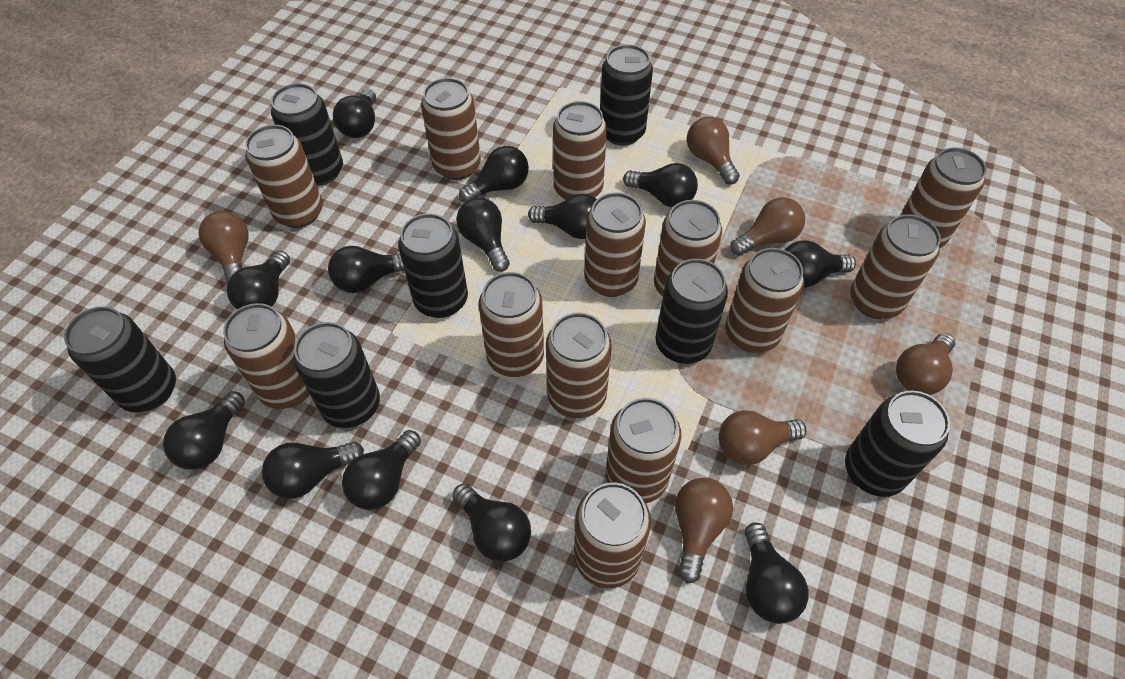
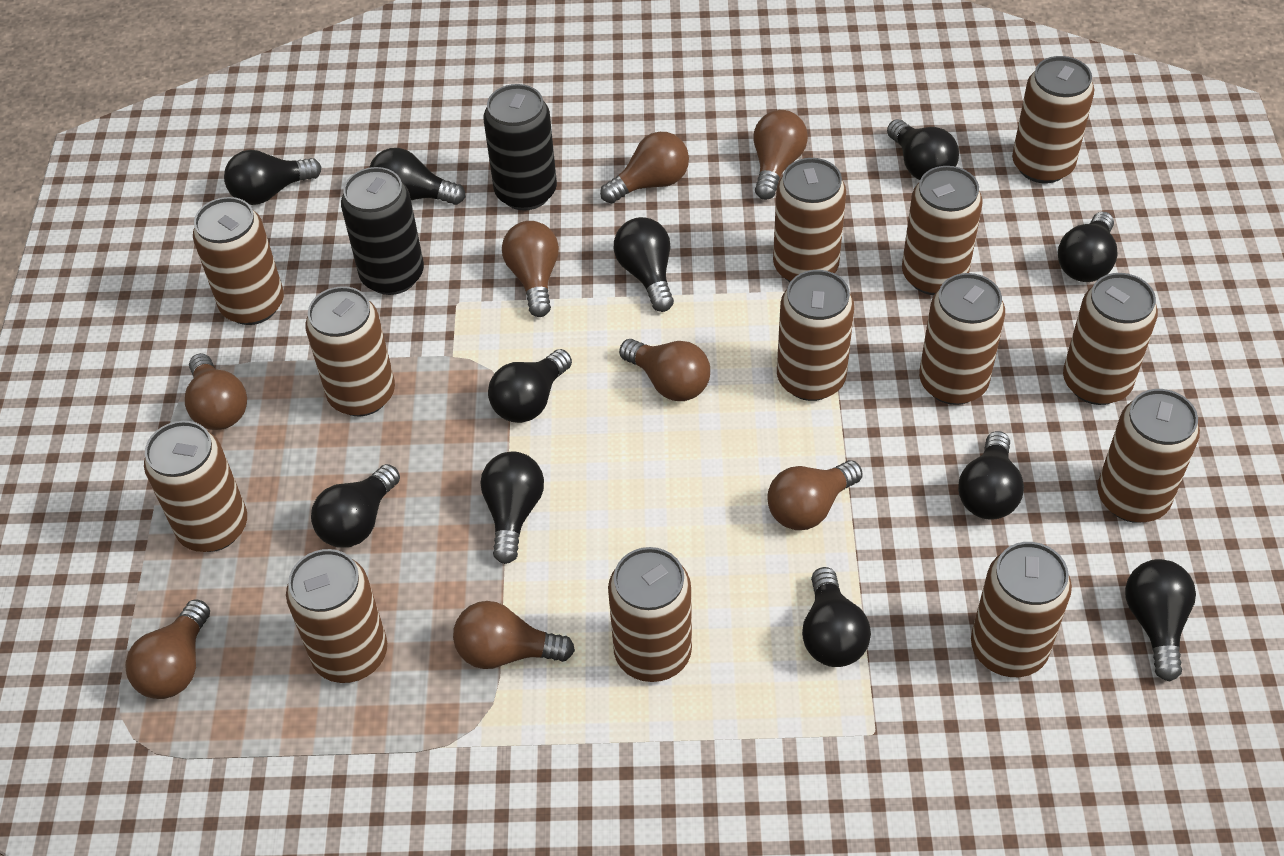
black can: [64,307,176,412] [271,83,343,186] [294,322,380,428] [398,213,468,318] [600,44,653,146] [656,259,728,364] [845,391,950,497] = 7 -> [341,167,424,295] [484,84,557,211] = 2
black light bulb: [163,391,245,470] [227,251,290,309] [262,442,364,499] [328,246,404,293] [333,89,376,138] [342,430,421,510] [452,483,531,562] [456,197,510,272] [459,146,529,203] [528,194,597,239] [623,163,698,207] [744,522,809,624] [785,240,856,288] = 13 -> [224,150,321,205] [311,464,400,548] [369,148,466,205] [480,452,544,564] [488,349,572,423] [614,217,674,312] [802,567,871,667] [887,119,959,180] [958,431,1024,520] [1058,212,1117,282] [1125,559,1196,681] = 11
brown light bulb: [199,211,249,284] [675,478,733,584] [687,117,740,185] [718,410,806,465] [730,197,805,256] [896,333,955,395] = 6 -> [125,599,210,699] [185,353,247,430] [453,601,575,669] [502,221,559,317] [600,132,689,204] [619,339,710,401] [753,110,808,200] [767,460,863,530] = 8

